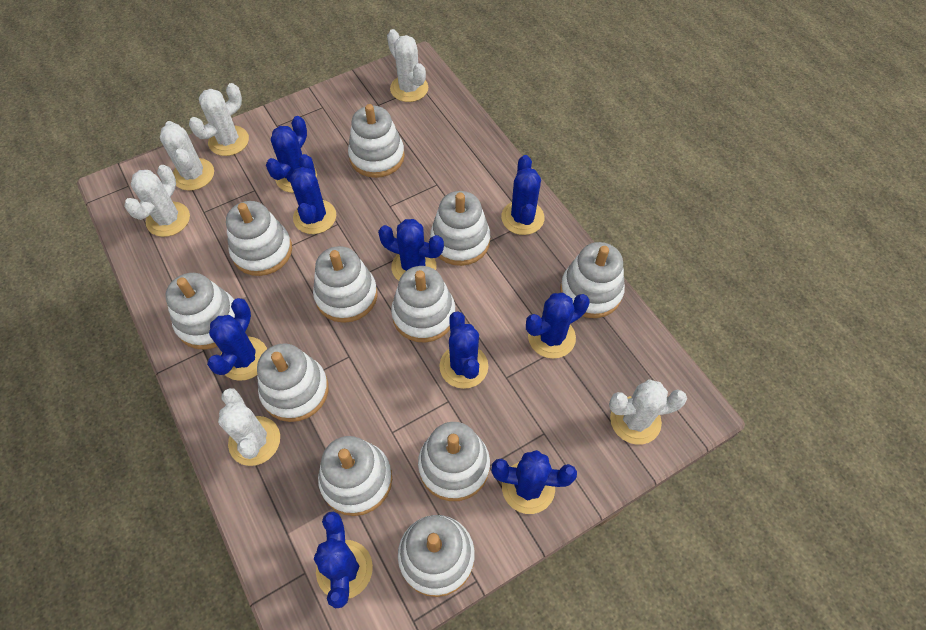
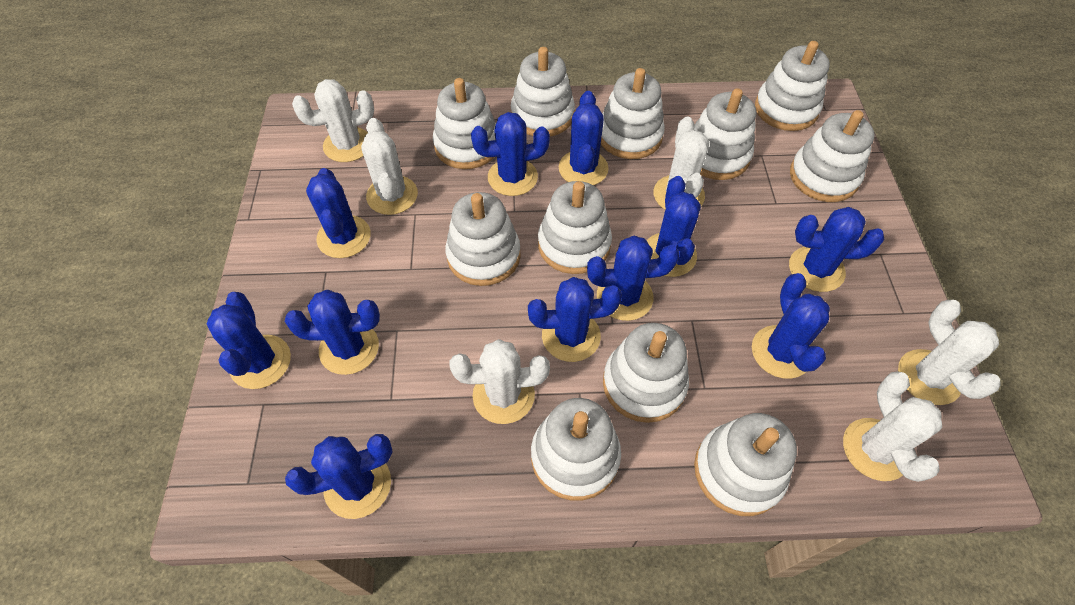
blue cactus: [207,298,267,381] [266,116,317,193] [290,154,336,234] [314,512,373,608] [378,219,444,281] [439,311,488,389] [492,450,577,514] [501,155,545,235] [526,292,590,359] = 9 -> [207,292,291,389] [285,290,380,375] [285,434,393,519] [306,168,371,258] [471,112,550,196] [528,277,622,362] [559,91,609,185] [587,236,680,321] [647,176,701,277] [752,273,830,379] [789,207,884,292] = 11

